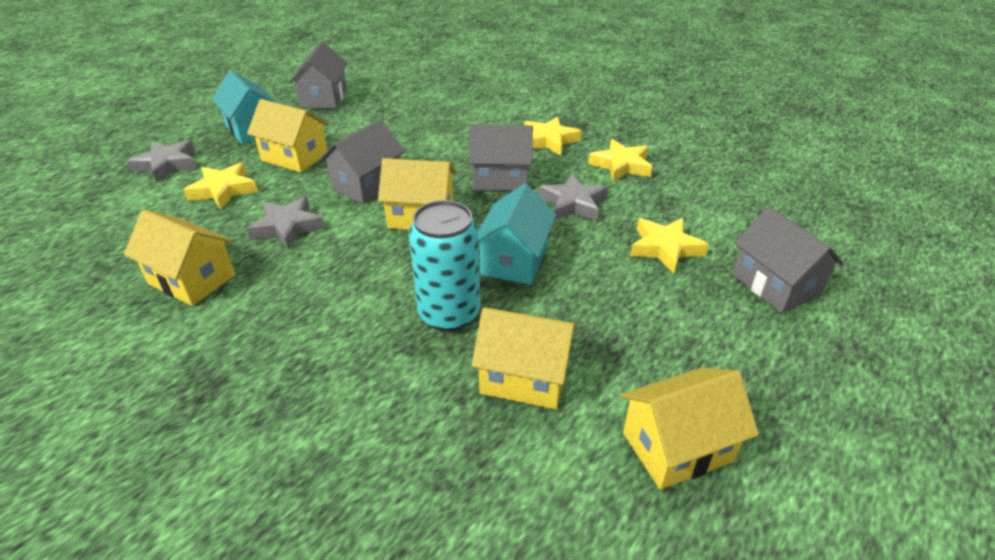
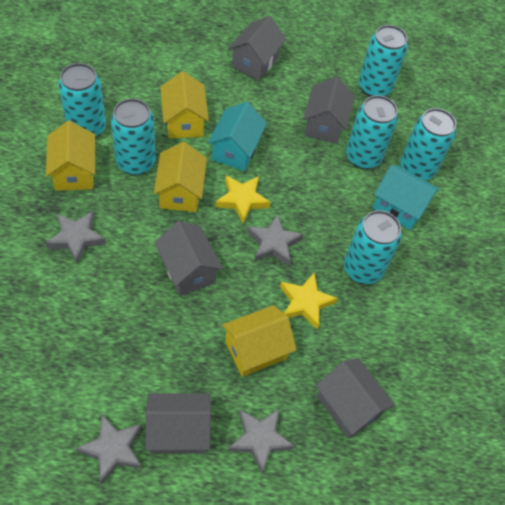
grey house: [289,42,348,109] [320,119,405,204] [468,124,533,191] [732,207,844,313] = 4 -> [146,393,211,454] [155,221,223,296] [228,16,286,81] [303,76,355,144] [316,358,395,439] = 5
grey star: [127,140,197,182] [246,196,325,249] [539,174,608,221] = 3 -> [46,211,106,264] [76,414,142,485] [228,408,295,474] [247,214,304,266] = 4
turquoise can: [409,200,480,332] = 1 -> [58,63,106,138] [111,99,156,175] [344,210,402,284] [346,95,398,169] [359,25,408,97] [400,108,456,180] = 6
yellow house: [124,209,235,306] [247,99,328,173] [378,158,456,230] [471,308,578,409] [621,368,759,490] = 5 -> [46,121,95,191] [154,142,207,212] [160,71,209,138] [222,305,297,377] = 4
yellow star: [183,162,258,209] [524,116,582,156] [588,139,652,182] [630,218,709,273] = 4 -> [215,176,271,224] [280,273,338,330] = 2

